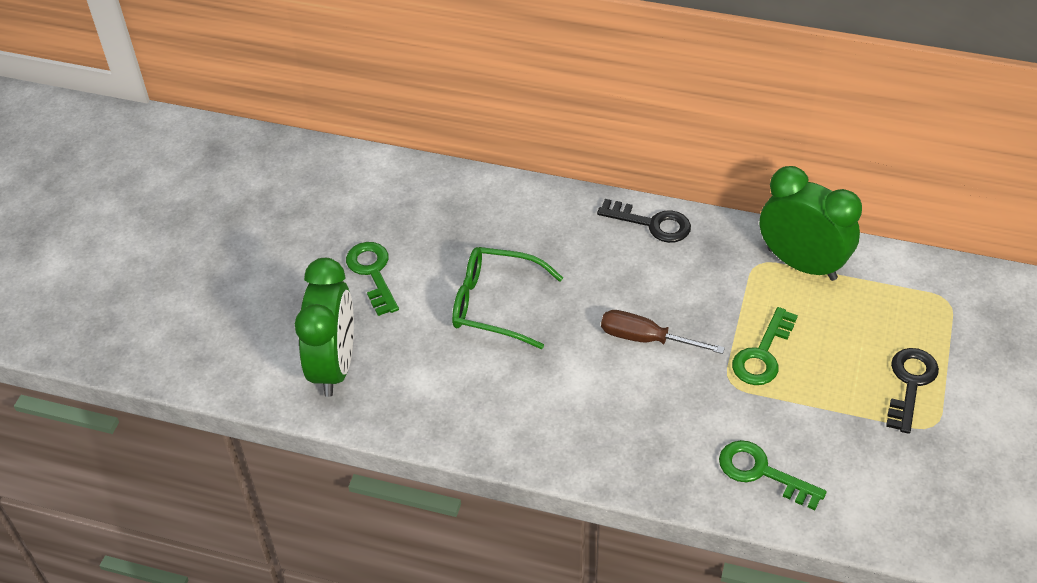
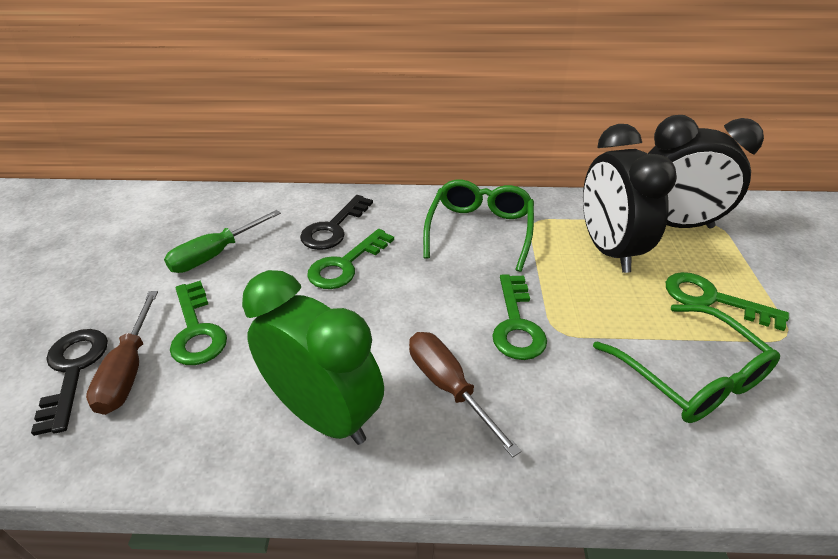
black clock: none = 0 -> [583,124,677,273] [648,115,764,228] = 2
brown screwdriver: [601,310,725,354] = 1 -> [86,291,158,415] [409,332,522,457] = 2
green clock: [295,258,354,397] [760,166,862,281] = 2 -> [242,270,384,445] = 1
green glasses: [452,247,563,349] = 1 -> [423,180,534,272] [593,304,780,423] = 2
green key: [346,242,399,316] [719,440,827,510] [732,307,798,385] = 3 -> [170,281,227,365] [307,229,394,289] [492,274,547,360] [666,272,789,331] = 4
green screwdriver: none = 0 -> [164,210,281,273] = 1

